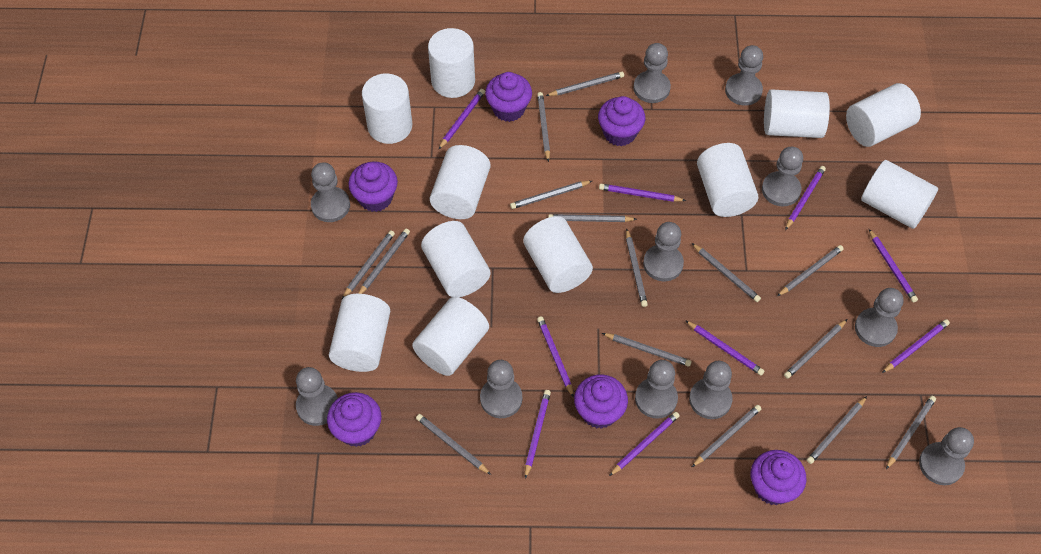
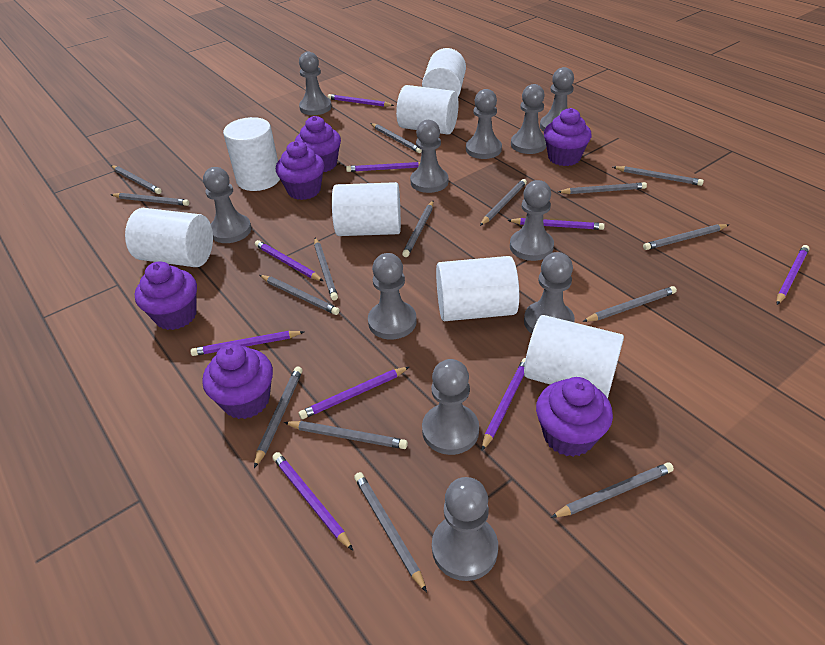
white cylinder: [329,294,390,372] [362,74,412,144] [412,297,489,376] [421,221,490,297] [428,28,475,98] [430,145,490,219] [523,216,593,293] [697,143,758,217] [764,89,830,138] [846,83,921,147] [861,160,938,229] = 11 -> [125,208,213,267] [223,117,280,191] [332,182,401,236] [396,85,459,135] [422,48,466,96] [436,256,519,321] [524,315,624,398] = 7

